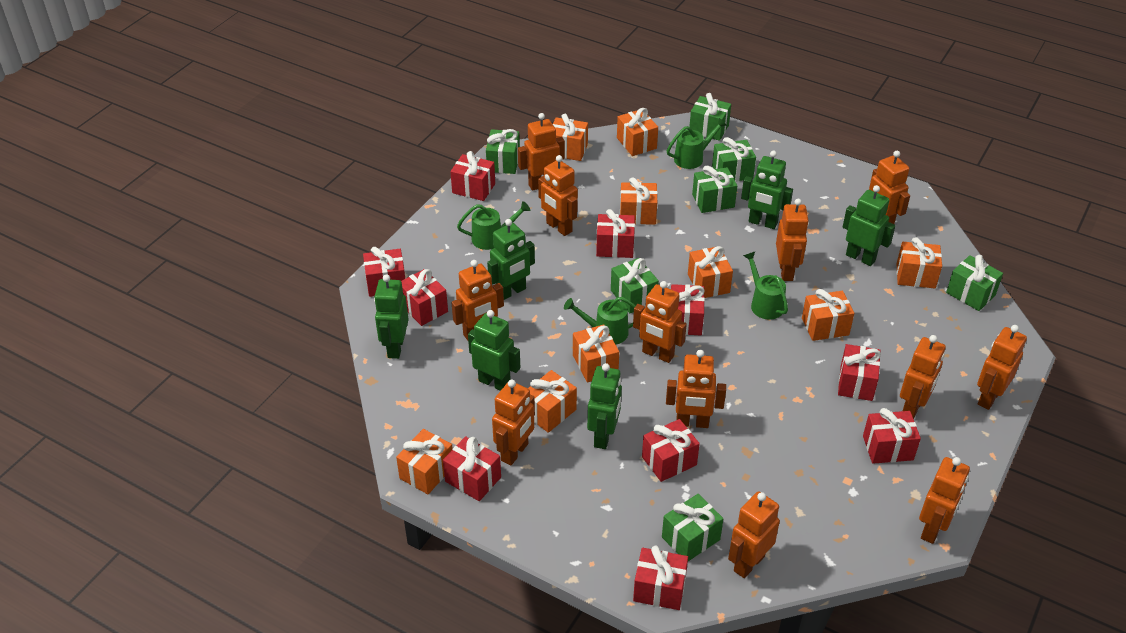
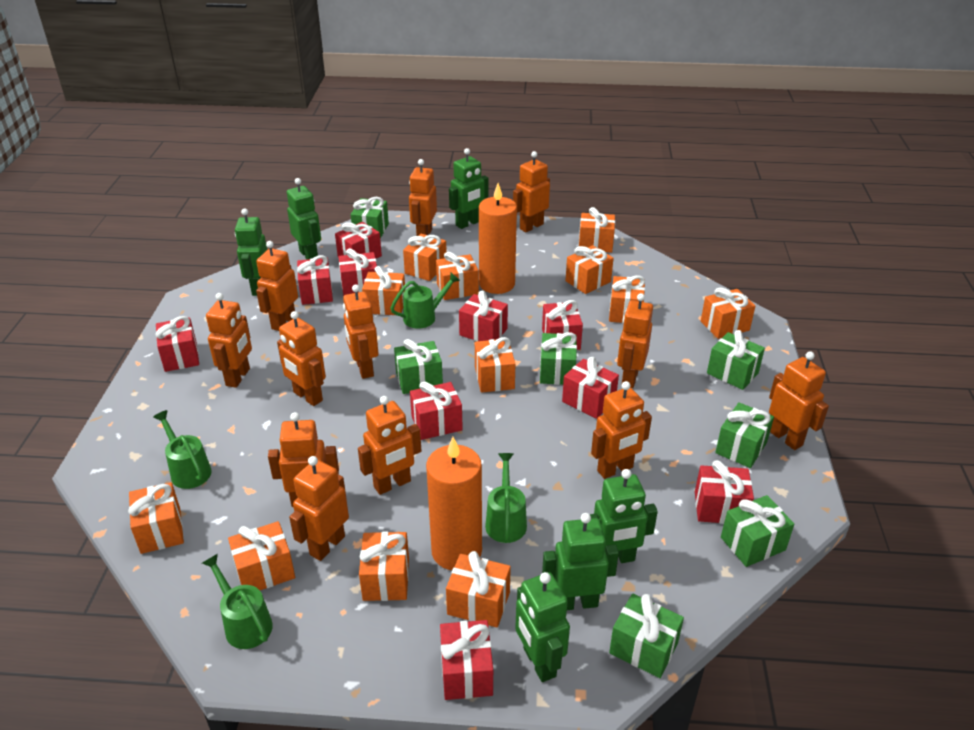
orange candle: none = 0 -> [426,437,482,570] [479,183,517,294] = 2
orange gift: [396,429,453,494] [528,370,577,433] [553,114,588,161] [573,324,619,382] [617,108,658,156] [620,177,658,225] [688,246,733,298] [802,289,854,341] [896,237,942,288] = 9 -> [128,482,184,554] [228,521,295,590] [359,531,409,601] [362,266,405,315] [403,234,447,281] [436,252,479,300] [446,551,511,628] [475,337,515,393] [566,245,614,294] [579,207,615,253] [609,275,645,323] [701,287,755,339] = 12

